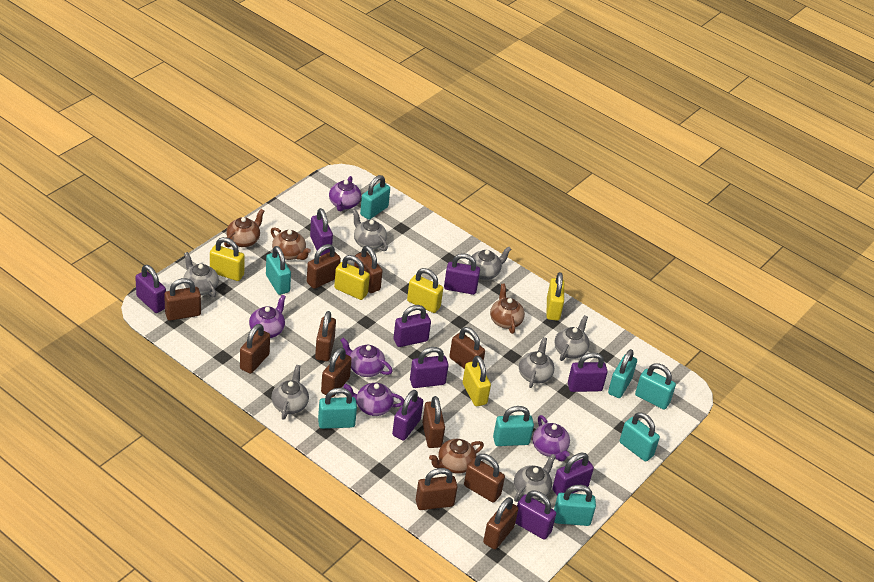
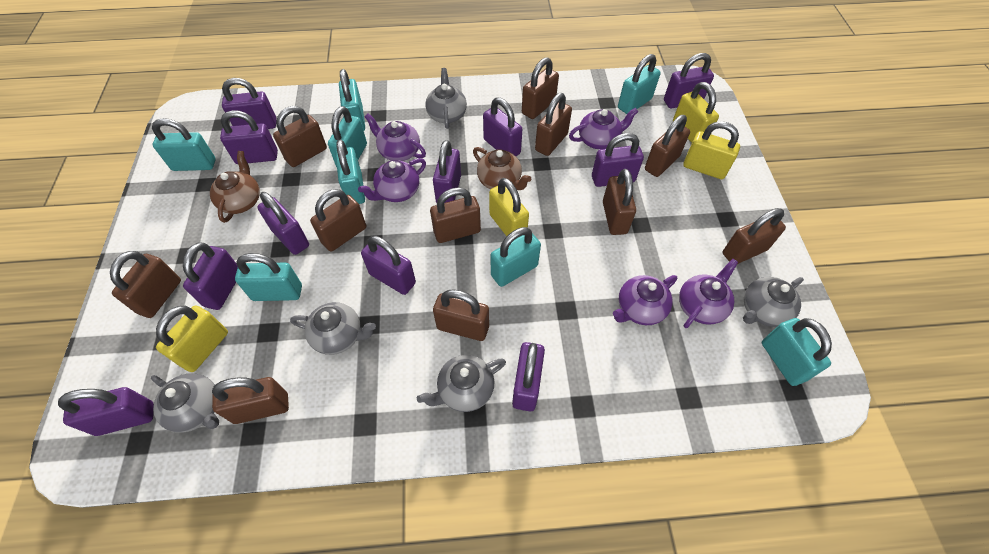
brown teapot: [224,209,264,247] [271,227,311,260] [429,439,484,474] [490,283,525,334] = 4 -> [210,151,260,223] [473,147,531,190] = 2
grey teapot: [184,252,219,297] [271,365,309,420] [352,209,388,251] [467,247,511,280] [514,454,556,502] [519,337,554,388] [554,315,590,361] = 7 -> [151,374,219,433] [290,302,376,355] [417,355,506,412] [425,68,467,129] [743,277,804,327] = 5
purple padlock: [135,265,166,313] [310,208,333,256] [392,390,423,441] [394,305,431,347] [410,347,449,388] [444,253,480,295] [515,490,556,540] [552,453,594,496] [568,352,608,392] = 9 -> [58,387,154,436] [183,243,238,310] [220,110,278,164] [222,78,277,129] [257,192,309,255] [361,236,416,295] [433,140,461,203] [483,97,522,156] [512,342,545,411] [592,133,644,187] [664,53,714,108] = 11
yellow padlock: [210,237,245,281] [334,255,370,300] [407,268,443,313] [463,356,491,406] [547,272,564,321] = 5 -> [156,305,228,372] [489,178,529,236] [673,82,719,143] [683,121,740,179] = 4

